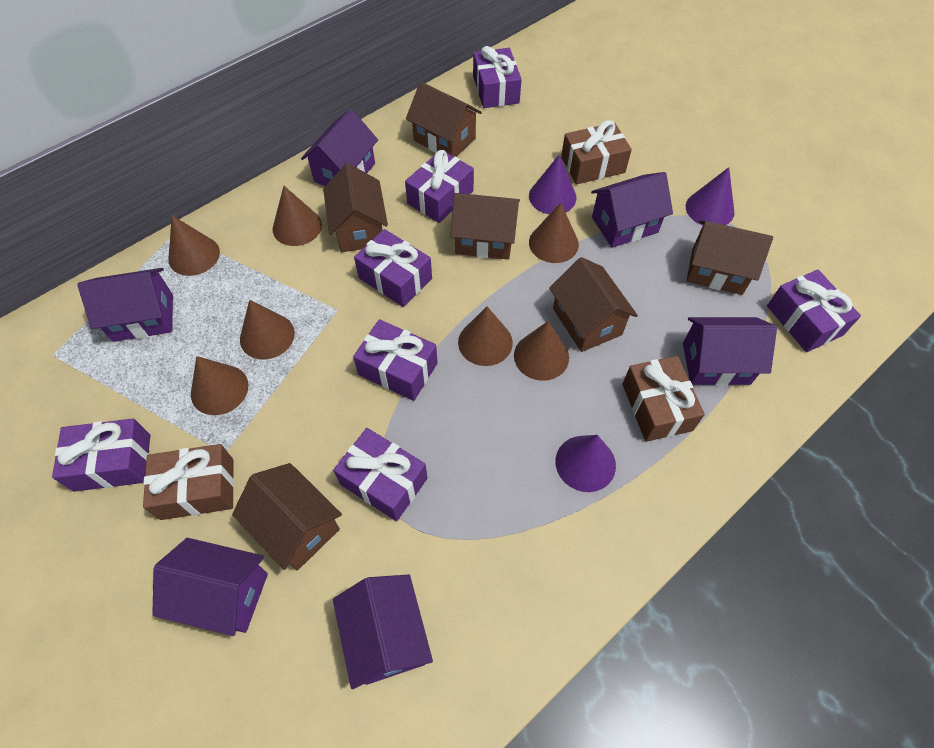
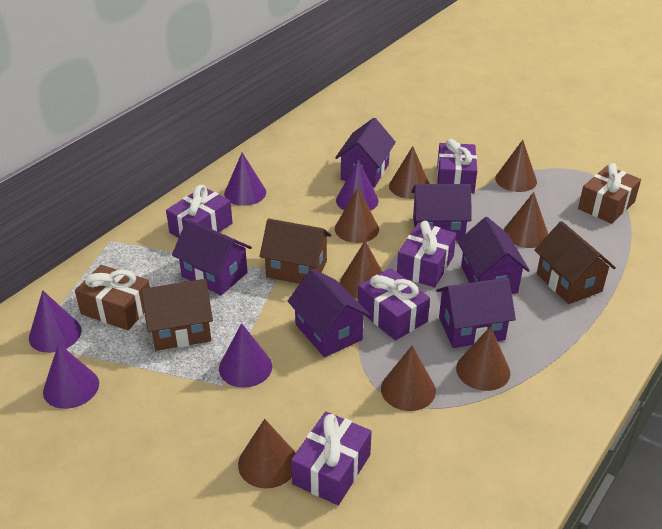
brown cone: [168,215,220,276] [191,356,248,415] [240,300,295,359] [273,186,322,246] [458,306,513,366] [514,321,569,381] [529,203,579,263] = 7 -> [238,419,295,488] [335,188,379,243] [340,241,382,299] [381,346,436,411] [389,146,430,199] [456,326,510,391] [495,140,537,192] [504,192,548,248] = 8
brown gift: [143,444,234,520] [561,120,632,184] [622,356,705,442] = 3 -> [75,265,150,330] [578,163,641,224] = 2
brown house: [232,463,342,570] [323,163,388,252] [406,82,482,157] [450,193,520,260] [549,257,638,352] [686,221,773,295] = 6 -> [141,279,213,351] [260,219,331,284] [534,221,616,304] = 3
purple cone: [529,155,577,214] [556,435,616,492] [686,167,735,225] = 3 -> [29,290,82,353] [43,343,99,409] [219,323,272,388] [224,153,266,206] [336,160,379,211] = 5
purple gift: [52,419,150,492] [333,428,428,521] [353,319,438,401] [354,229,432,307] [405,150,474,223] [473,46,522,108] [767,270,861,352] = 7 -> [166,185,233,238] [291,411,372,505] [358,268,430,341] [397,221,456,288] [437,139,477,193] = 5

